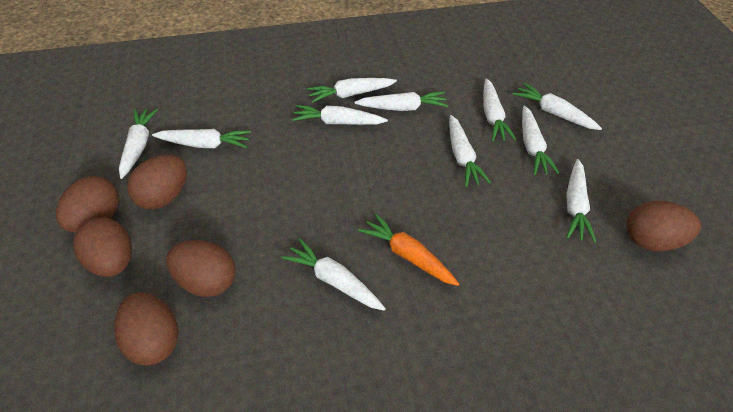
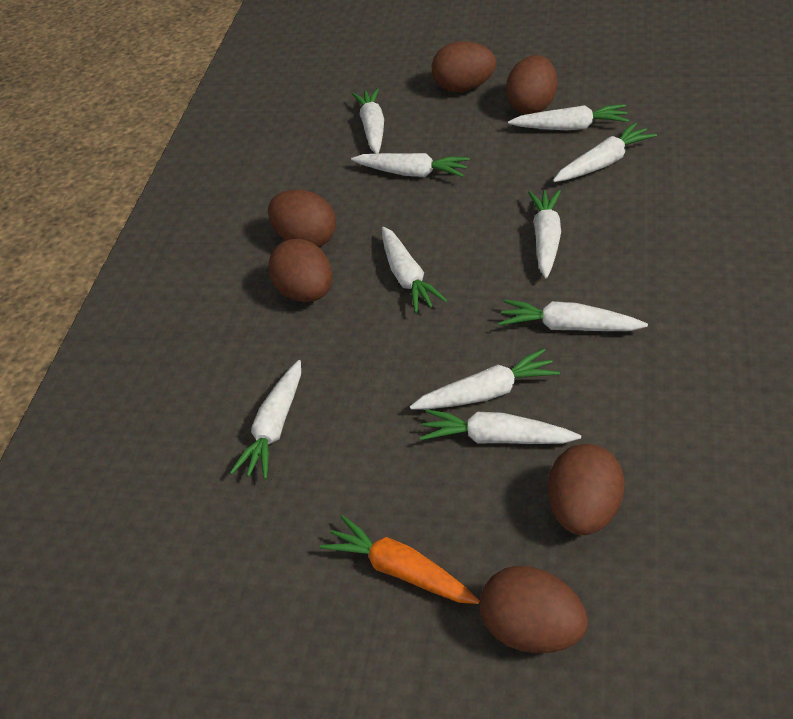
white carrot: [119,109,158,179] [152,129,251,148] [281,239,386,311] [292,105,388,125] [307,78,397,103] [355,91,448,111] [449,115,491,187] [483,78,516,141] [513,83,602,130] [522,106,560,175] [566,159,596,242] = 11 -> [230,360,301,479] [351,153,470,177] [352,88,384,154] [382,227,447,313] [410,348,560,409] [419,409,581,444] [499,299,648,331] [508,104,629,130] [528,190,561,278] [553,122,657,182] = 10

